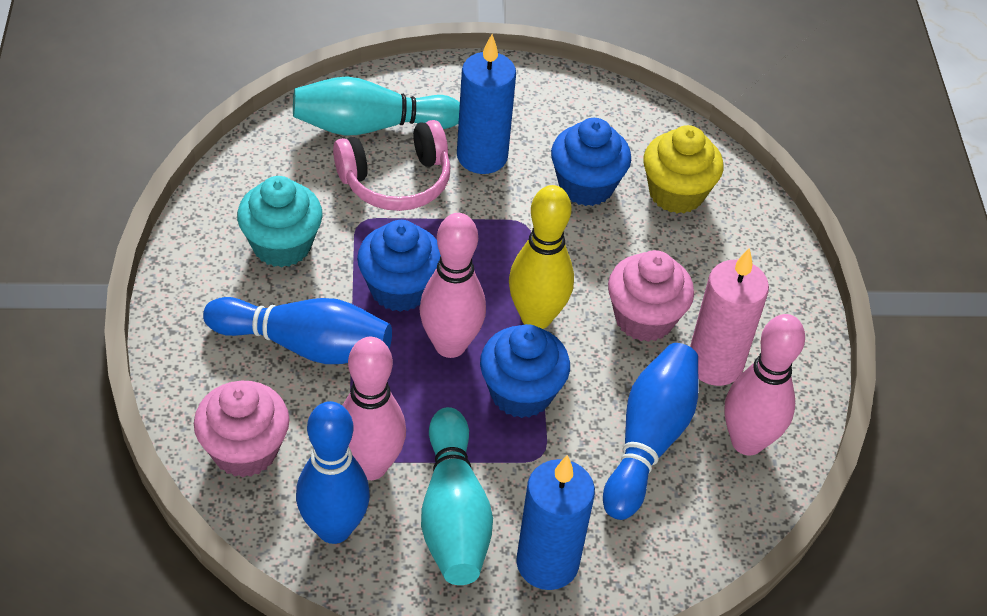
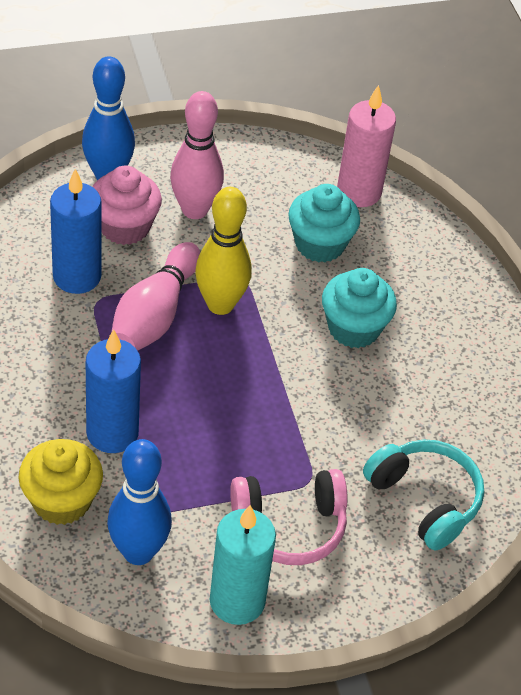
blue bowling pin: [203,297,392,364] [296,401,370,544] [603,343,699,520] = 3 -> [82,56,135,180] [107,439,172,565] = 2
blue cupcake: [357,220,441,312] [480,324,570,418] [551,118,631,206] = 3 -> none = 0
pink bowling pin: [342,337,406,480] [419,213,486,358] [724,314,805,455] = 3 -> [111,242,200,351] [170,91,224,219] = 2
pink cupcake: [194,381,289,477] [608,250,694,342] = 2 -> [93,165,162,245] = 1
turquoise bowling pin: [293,76,460,135] [421,407,493,585] = 2 -> none = 0
turquoise candle: none = 0 -> [210,505,276,625] = 1
turquoise cupcake: [237,176,323,268] = 1 -> [288,184,360,263] [322,268,397,348] = 2
turquoise headphones: none = 0 -> [363,440,484,551] = 1

